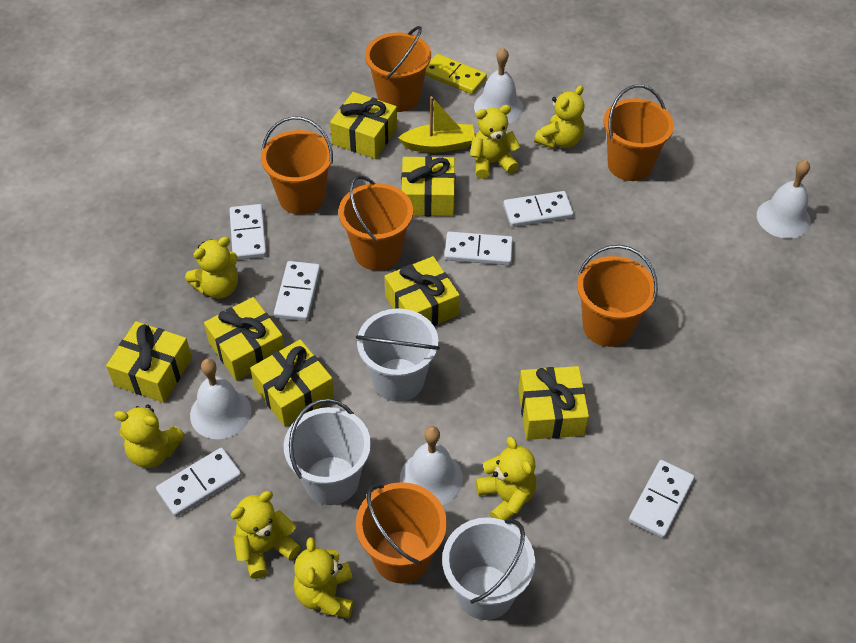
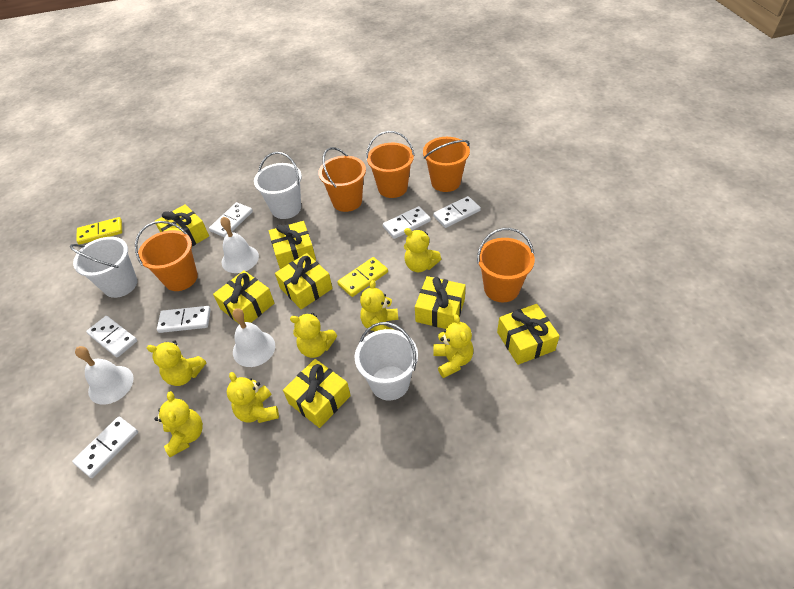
orange bucket: [261,116,333,215] [338,175,413,271] [356,482,447,584] [365,26,431,112] [577,245,658,347] [604,85,674,181] = 6 -> [135,221,198,291] [318,147,366,212] [366,131,415,198] [423,137,470,192] [477,228,535,303] = 5
white bell: [190,359,251,439] [400,426,463,505] [474,48,523,124] [757,160,811,239] = 4 -> [75,346,134,405] [220,217,259,273] [232,308,275,367] = 3
yellow boat: [398,96,475,153] = 1 -> none = 0
yellow domino: [425,54,487,94] = 1 -> [76,217,122,244] [337,257,388,297] = 2

